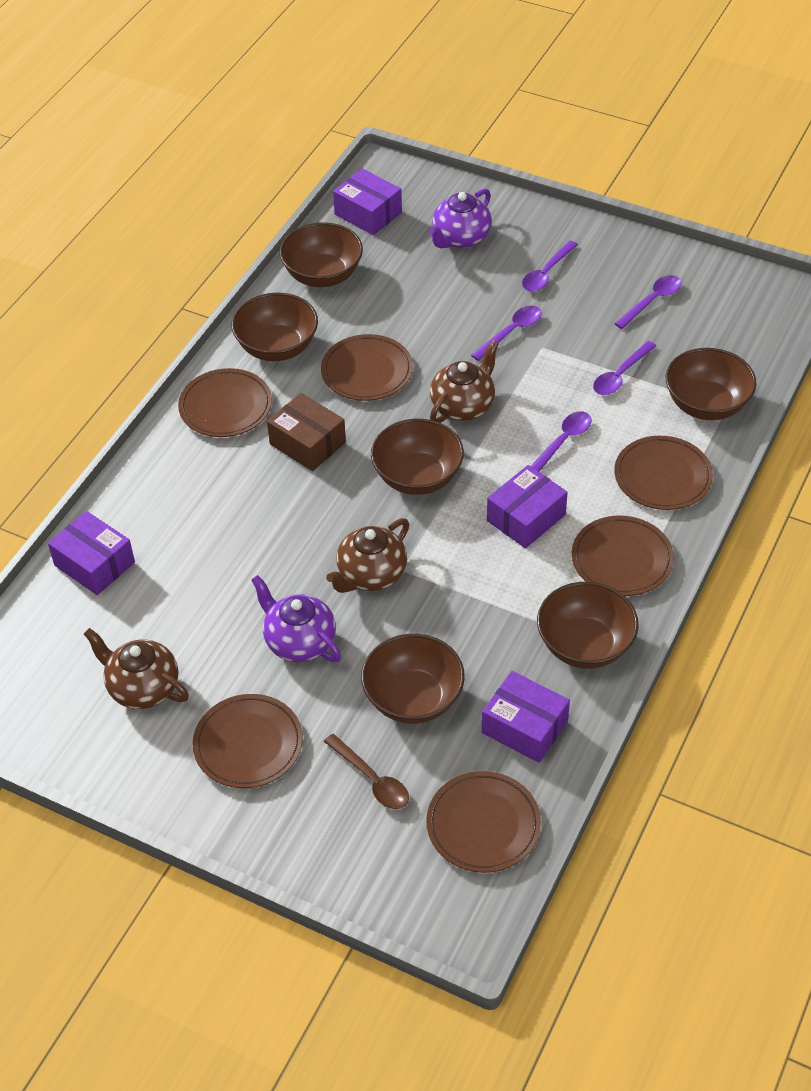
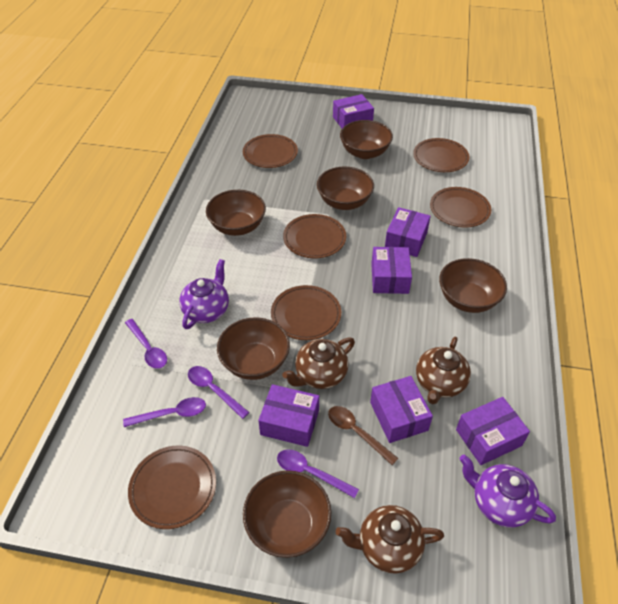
brown box: [267,393,346,471] = 1 -> none = 0
purple box: [48,511,135,595] [333,169,402,235] [482,671,570,763] [487,465,568,548] = 4 -> [258,384,319,447] [333,94,374,128] [370,376,433,443] [371,247,412,294] [385,207,431,257] [456,397,530,465] = 6
purple spoon: [471,306,542,361] [522,240,578,291] [531,411,591,472] [593,341,656,395] [614,275,682,329] = 5 -> [123,397,206,427] [125,319,167,369] [188,366,250,419] [277,449,359,498] = 4

